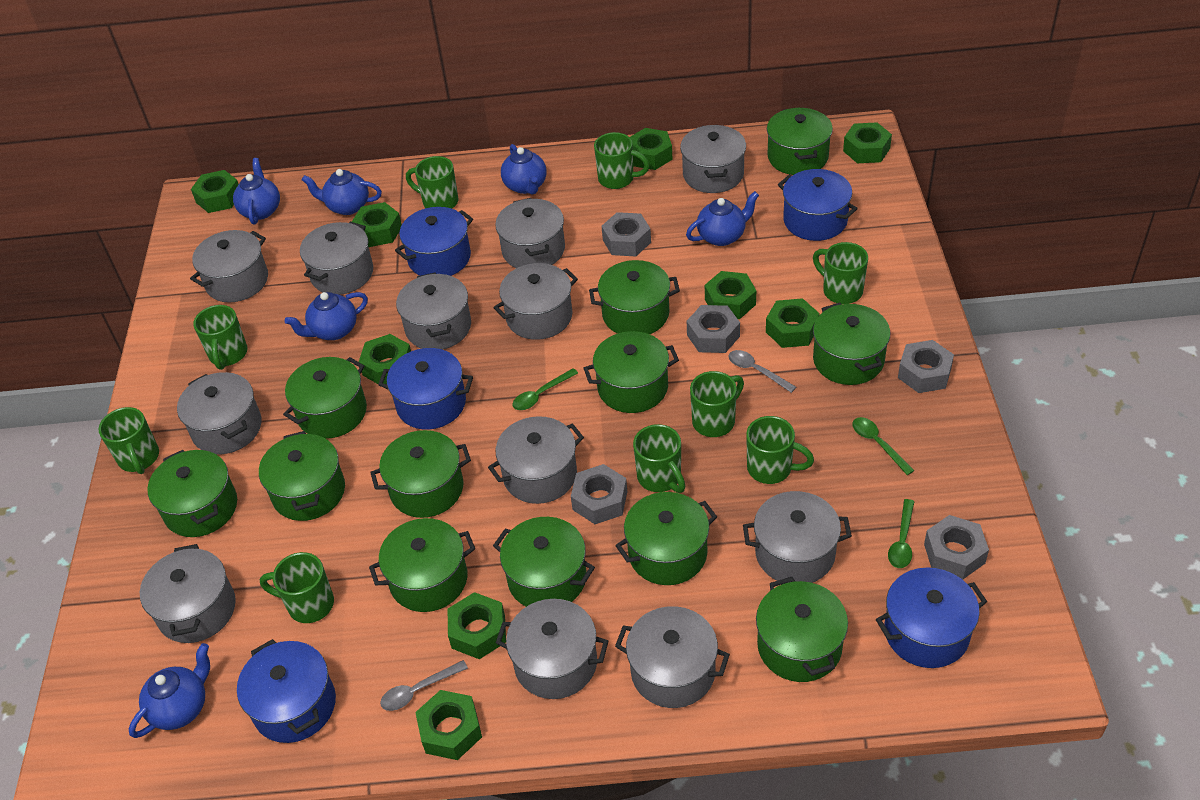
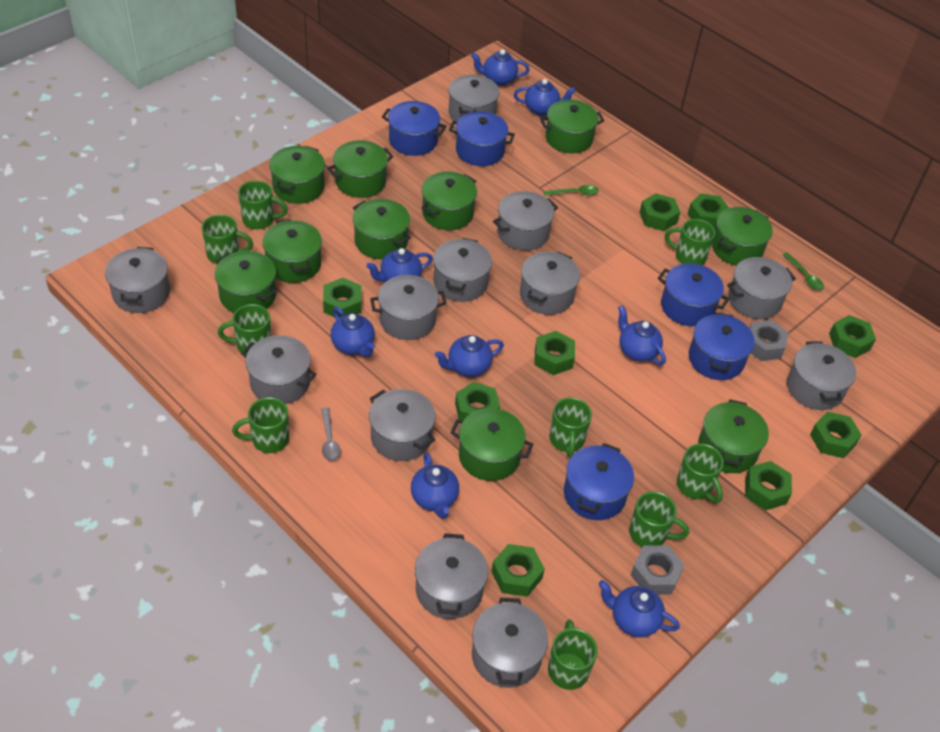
blue teapot: [129,643,210,738] [233,158,280,225] [285,292,368,340] [302,169,382,215] [501,144,547,195] [686,191,759,246] = 6 -> [331,307,375,357] [366,248,433,282] [411,452,459,519] [435,335,504,377] [471,49,530,86] [514,79,576,116] [599,580,680,638] [618,305,666,365] = 8
green pot: [147,450,237,537] [259,431,345,521] [283,357,367,439] [369,518,475,612] [370,430,471,518] [493,517,595,607] [583,331,679,413] [589,260,680,334] [615,492,717,585] [756,577,848,682] [767,107,833,175] [813,303,890,385] = 12 -> [215,251,277,313] [262,219,322,283] [269,146,325,204] [327,140,394,198] [353,199,411,259] [421,171,477,230] [450,408,533,481] [540,100,604,154] [698,399,769,473] [712,207,773,266] = 10
green spoon: [512,368,578,410] [852,417,915,475] [888,499,915,568] = 3 -> [543,185,599,196] [782,252,824,290] = 2
grey nut: [571,464,627,524] [602,212,651,256] [687,305,740,353] [898,340,954,393] [924,515,989,580] = 5 -> [631,545,684,595] [749,320,789,361] = 2
grey spoon: [380,660,468,711] [729,350,796,393] = 2 -> [321,407,341,461] = 1

